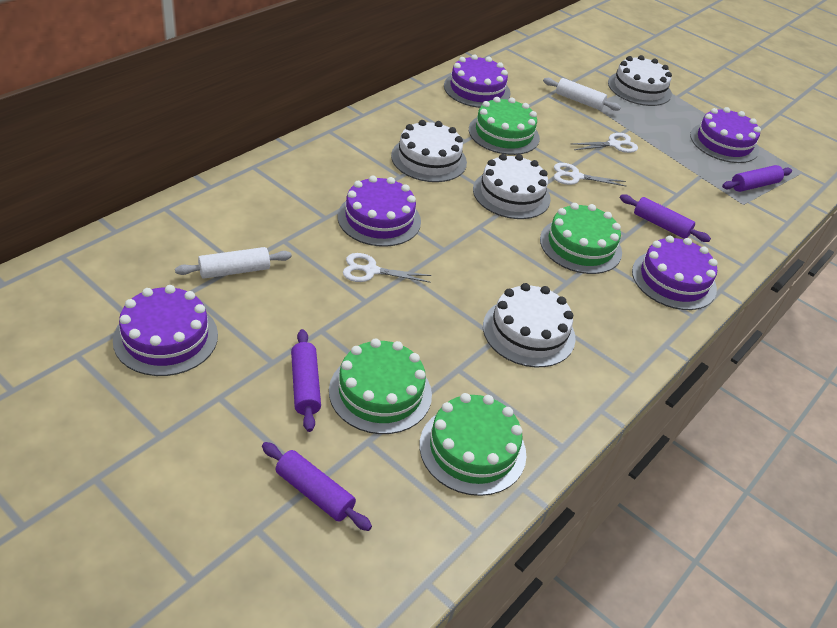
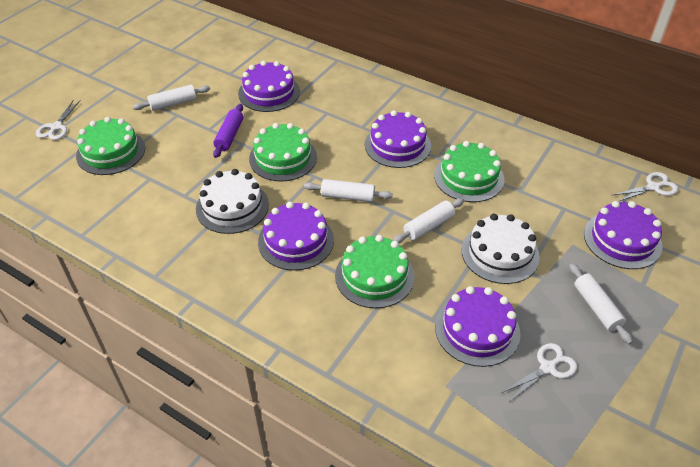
purple rolling pin: [262,442,372,531] [291,329,321,432] [620,194,711,242] [722,165,792,192] = 4 -> [213,104,243,158] = 1
white cake: [391,120,467,182] [473,154,551,219] [483,283,576,367] [608,55,672,106] = 4 -> [196,169,269,234] [461,214,540,284] = 2
white rolling pin: [175,247,292,279] [543,78,621,111] = 2 -> [133,85,210,111] [304,179,393,202] [393,198,464,243] [569,263,633,344] = 4

